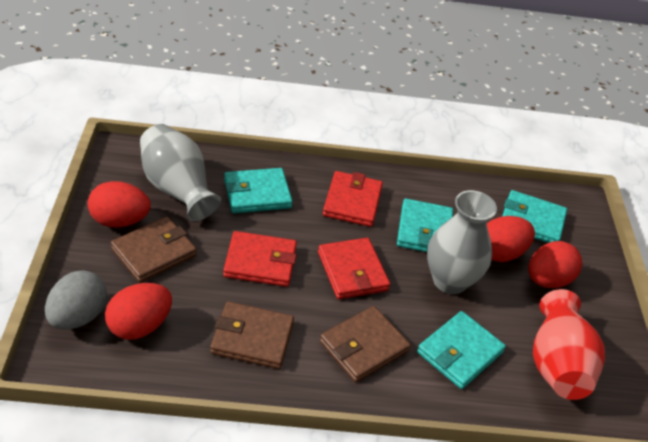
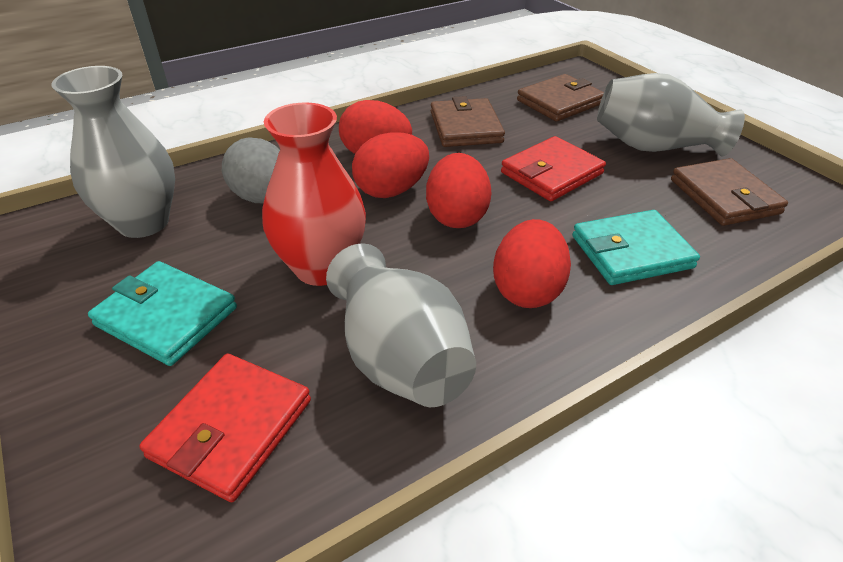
grey vase: [140,124,221,221] [427,190,497,294] = 2 -> [52,66,175,238] [326,243,476,407] [597,73,745,157] = 3
red wallet: [223,231,297,287] [318,238,390,299] [323,171,383,227] = 3 -> [139,353,311,502] [501,136,606,201] = 2
turquoise wallet: [224,168,293,213] [397,198,453,252] [417,311,506,389] [502,190,567,243] = 4 -> [88,261,237,366] [572,210,700,285] = 2

